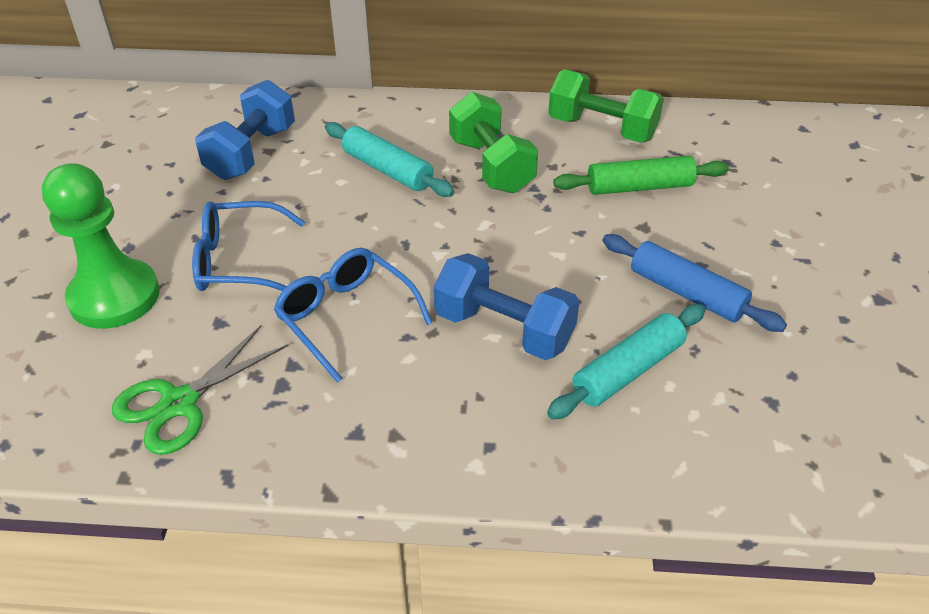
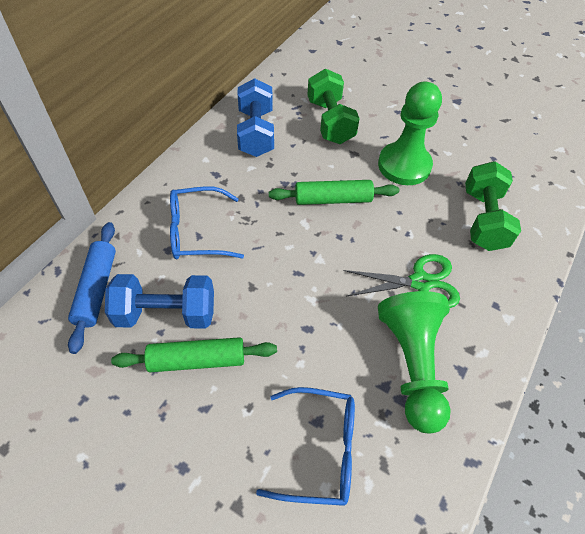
green pawn: [42,163,160,329] = 1 -> [378,82,442,185] [378,291,451,434] = 2
green rolling pin: [553,156,729,195] = 1 -> [111,337,277,372] [269,180,399,205] = 2
turquoise rolling pin: [325,122,455,197] [547,304,706,419] = 2 -> none = 0

